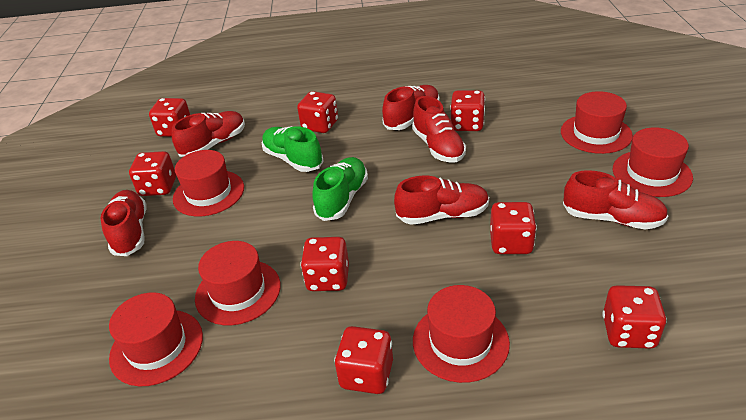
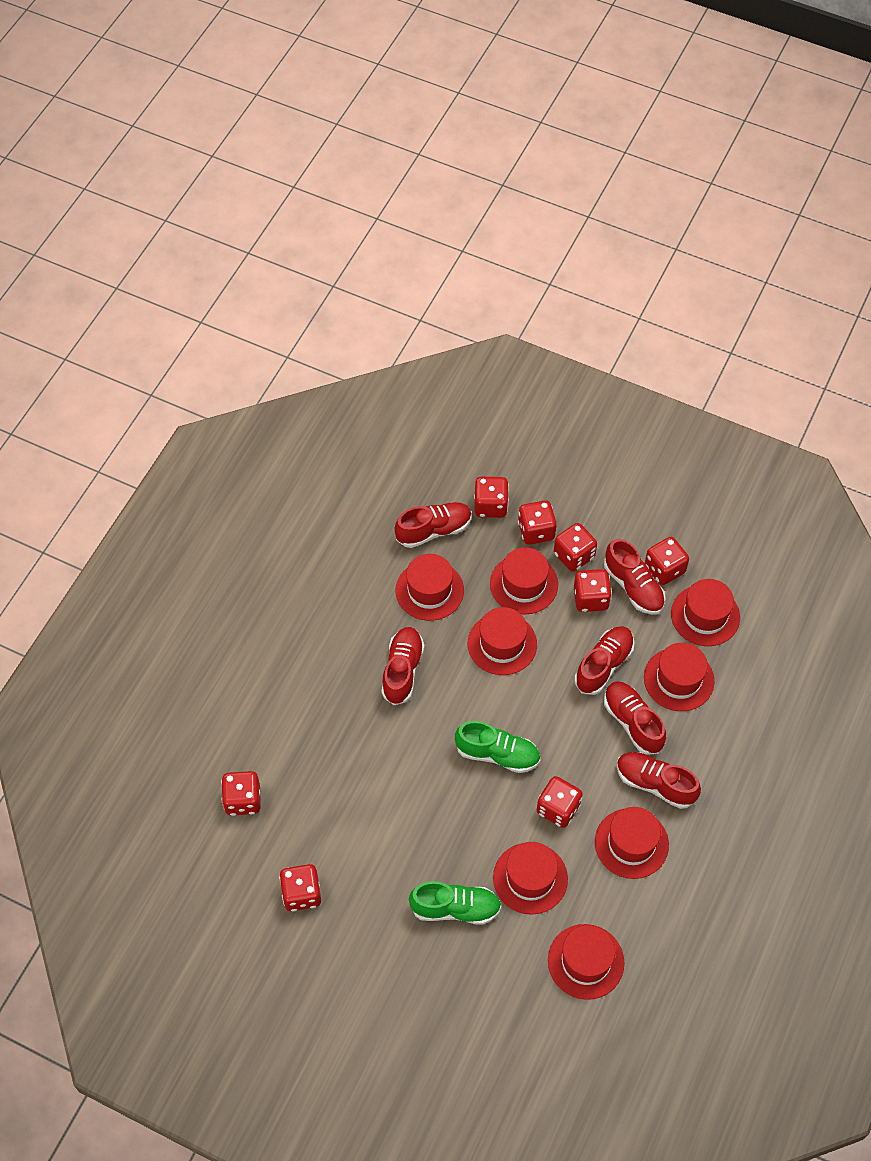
red hat: [109,292,203,386] [173,150,244,216] [195,241,281,325] [413,285,510,383] [561,91,633,154] [613,128,693,197] = 6 -> [396,554,464,621] [468,607,537,675] [490,547,558,614] [493,842,568,915] [548,924,625,1000] [595,807,669,879] [644,643,714,711] [671,579,740,646] = 8

